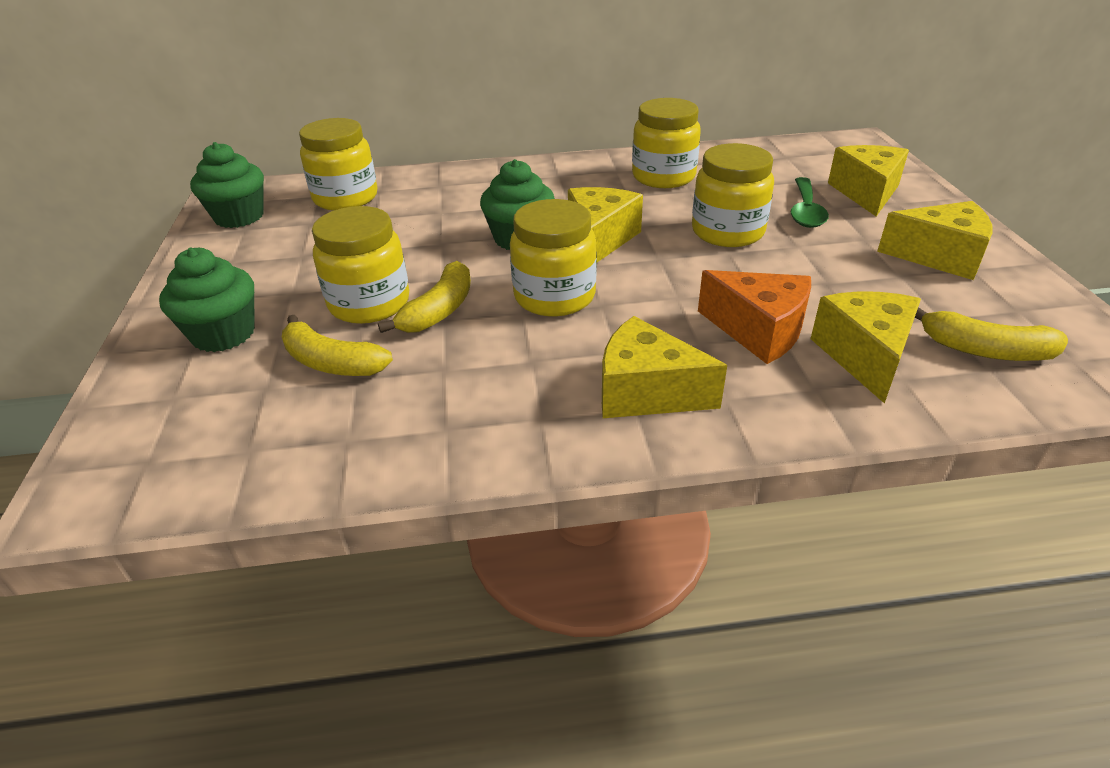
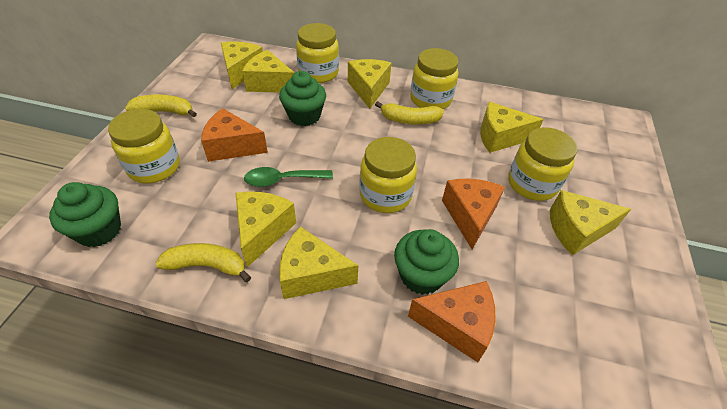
orange cheese: [698,270,811,364] = 1 -> [201,108,268,162] [408,281,496,362] [442,179,505,249] = 3
yellow cheese: [568,187,643,263] [602,316,727,418] [811,291,921,404] [828,145,909,216] [877,201,993,280] = 5 -> [221,42,263,89] [235,192,296,267] [242,50,295,93] [279,226,358,299] [348,59,391,109] [480,102,544,153] [550,190,631,255] = 7

